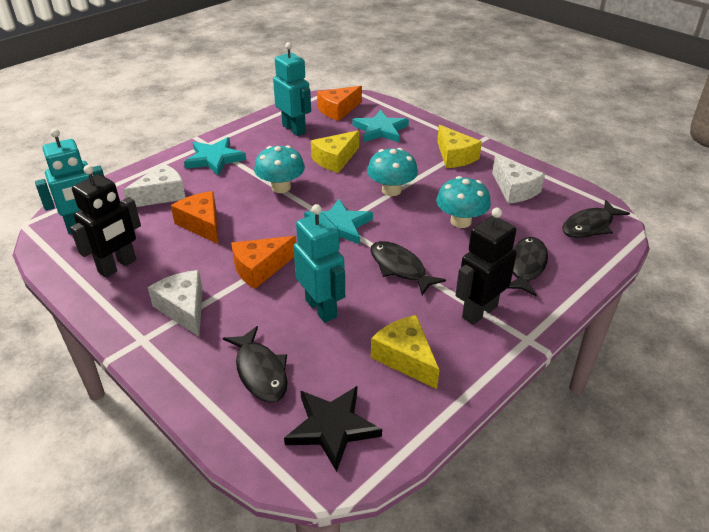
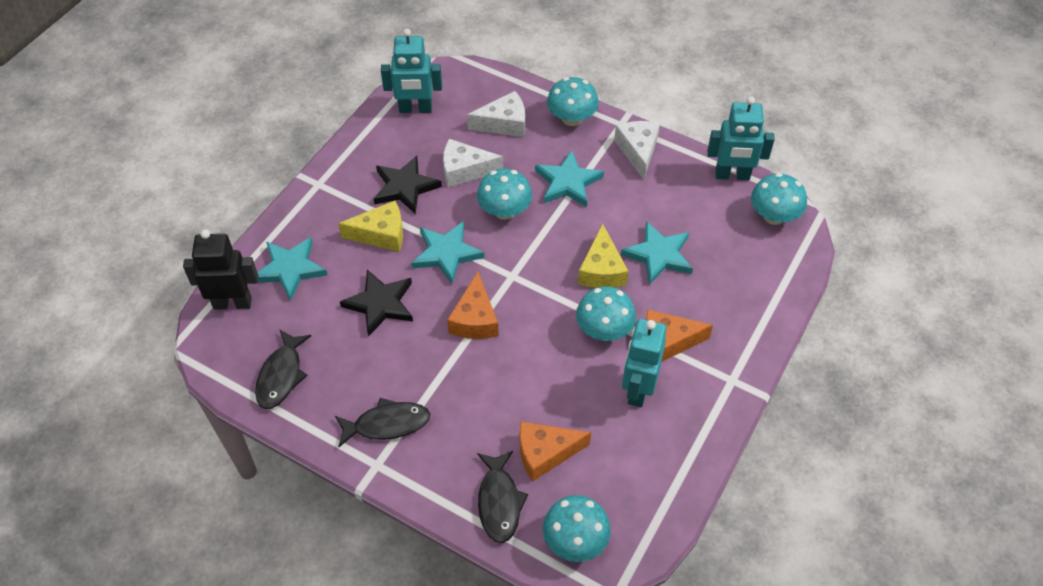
black fish: [223,326,288,403] [370,241,446,295] [507,237,548,296] [562,200,630,238] = 4 -> [255,329,311,409] [335,398,430,447] [477,451,528,543] = 3
black robot: [70,165,141,278] [456,208,516,325] = 2 -> [183,230,259,310] = 1
black star: [284,386,382,472] = 1 -> [340,270,413,337] [374,156,442,214] = 2
turquoise mushroom: [254,145,305,193] [367,148,418,196] [436,176,491,228] = 3 -> [477,168,532,220] [543,495,611,562] [547,77,599,126] [576,286,636,341] [751,173,807,225] = 5
turquoise star: [184,137,246,176] [304,199,373,244] [353,110,409,142] = 3 -> [257,237,327,301] [411,221,484,284] [535,150,604,207] [621,221,693,285] = 4
yellow cheese: [311,130,359,173] [371,315,439,389] [437,125,482,168] = 3 -> [338,201,403,252] [578,224,628,288] = 2

